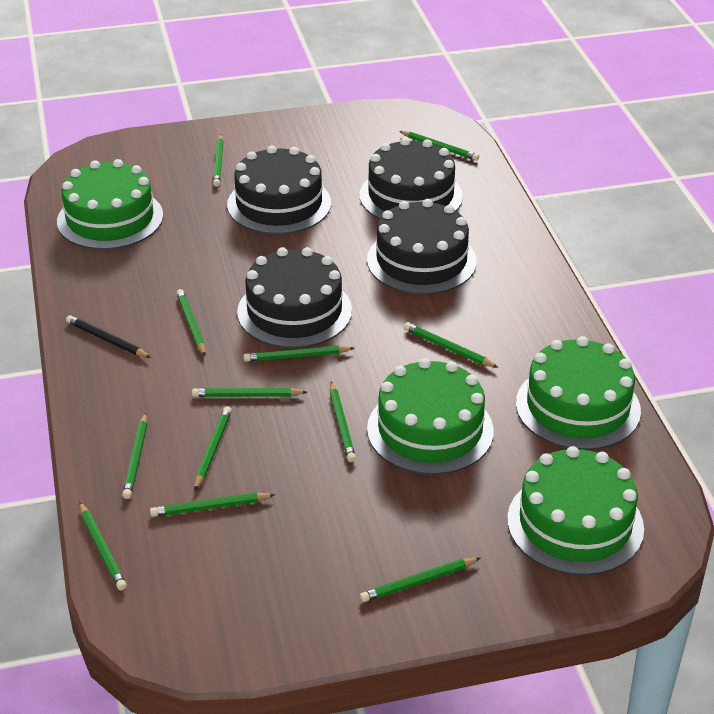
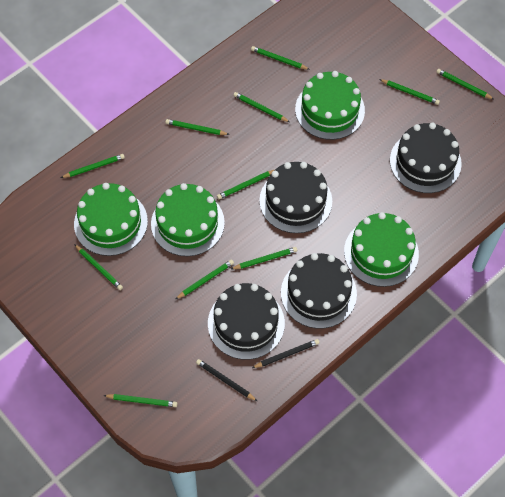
black pencil: [66,315,151,358] = 1 -> [196,359,257,401] [252,339,319,368] = 2
green pencil: [79,502,127,590] [122,412,147,499] [150,493,275,517] [176,289,206,356] [192,388,307,397] [194,407,232,491] [213,134,223,187] [244,345,354,362] [330,382,356,462] [360,558,480,602] [399,131,479,161] [404,323,498,368] = 12 -> [61,154,125,178] [74,244,123,290] [103,394,177,407] [165,119,230,135] [175,259,234,299] [217,170,274,199] [231,247,297,269] [233,92,290,122] [251,46,310,70] [379,79,440,105] [436,69,494,99] = 11

